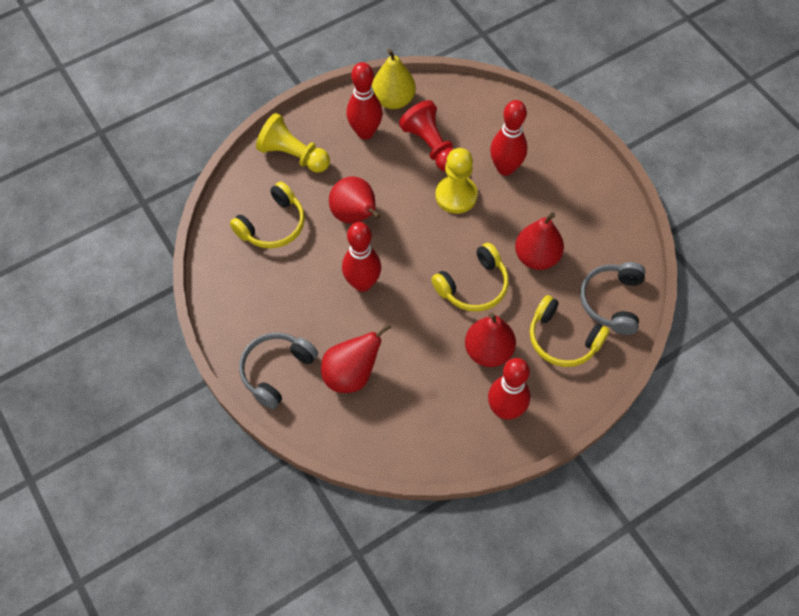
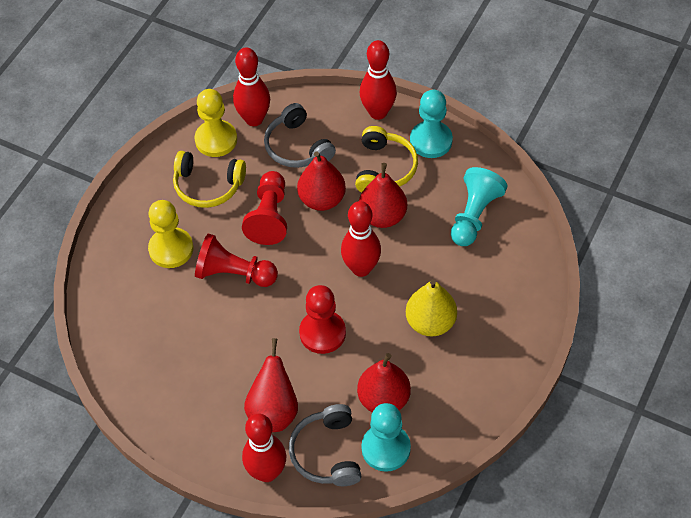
red pawn: [399,100,453,172] = 1 -> [195,234,278,287] [242,171,287,245] [299,285,346,354] = 3
turquoise pawn: none = 0 -> [361,403,411,472] [410,90,453,158] [451,167,507,246] = 3
yellow headphones: [230,181,305,249] [431,243,509,312] [530,295,609,367] = 3 -> [173,151,246,208] [355,126,418,193] = 2

